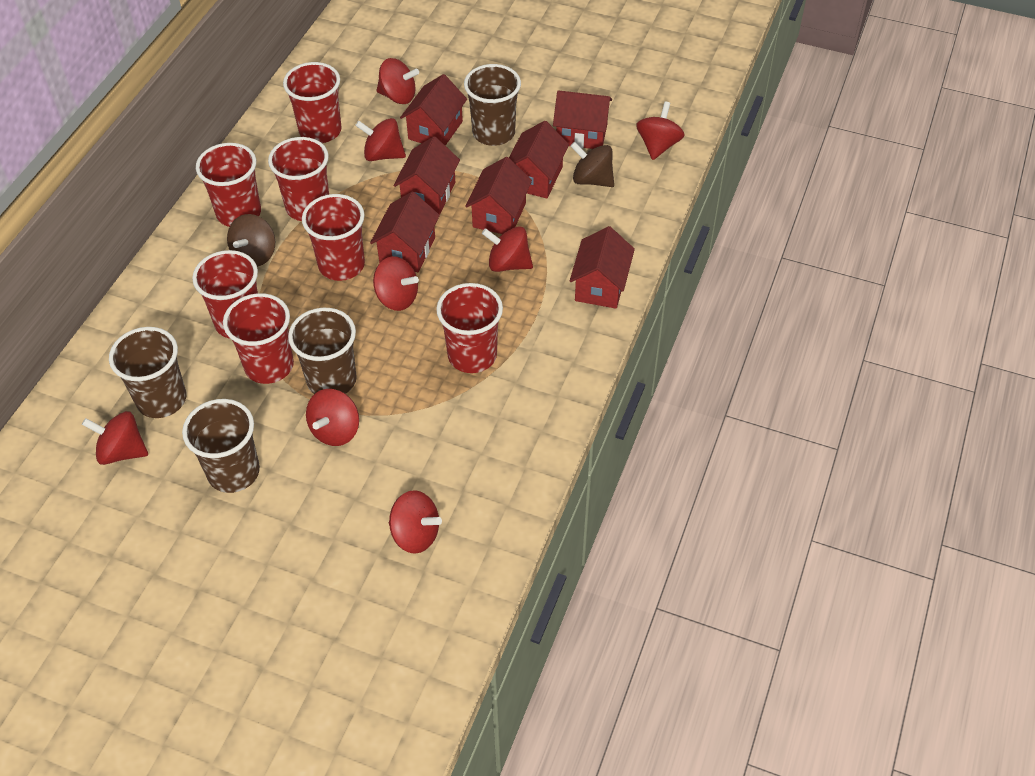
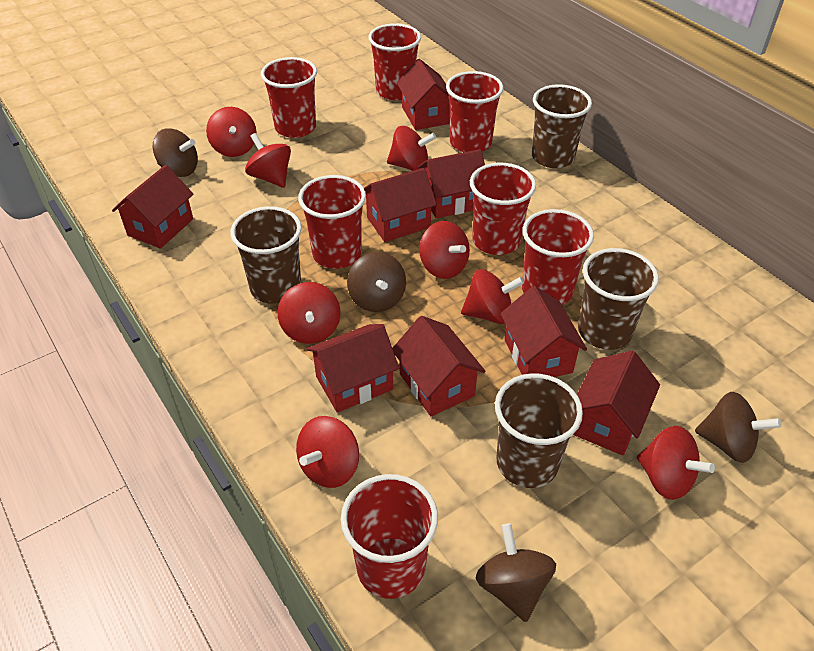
brown spinning top: [227,214,275,267] [570,142,614,187] = 2 -> [153,128,198,177] [347,252,406,312] [476,523,556,622] [695,392,781,463] = 4
red house: [370,192,440,272] [393,136,460,215] [400,74,467,146] [465,157,532,234] [509,121,569,198] [553,90,612,149] [570,226,635,309] = 7 -> [112,165,193,249] [307,324,399,413] [364,168,437,242] [393,316,486,417] [396,59,450,130] [418,149,485,218] [500,286,587,377] [573,351,660,456] = 8

